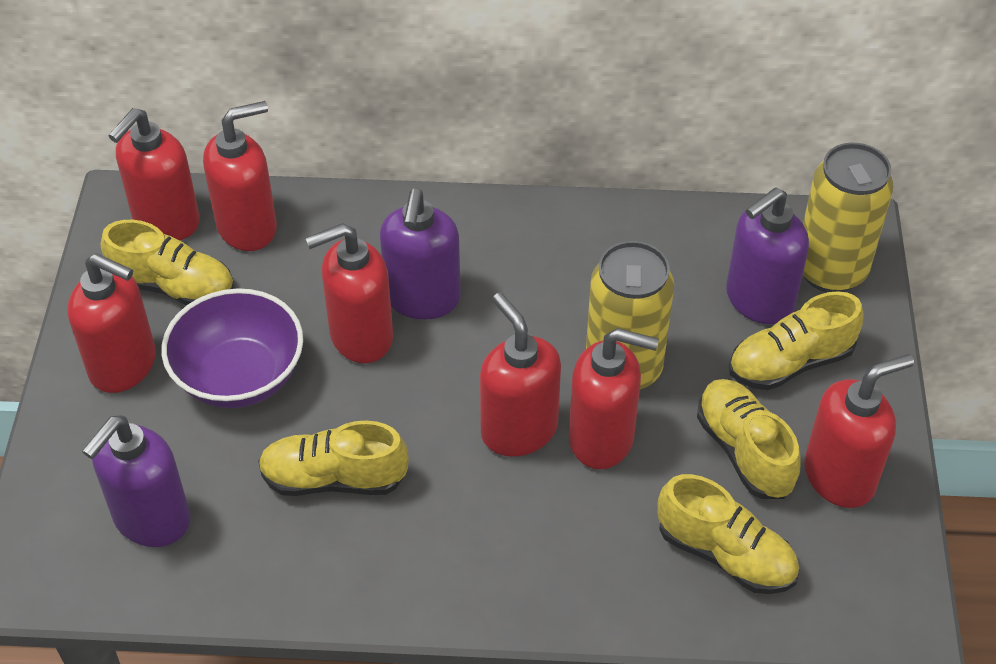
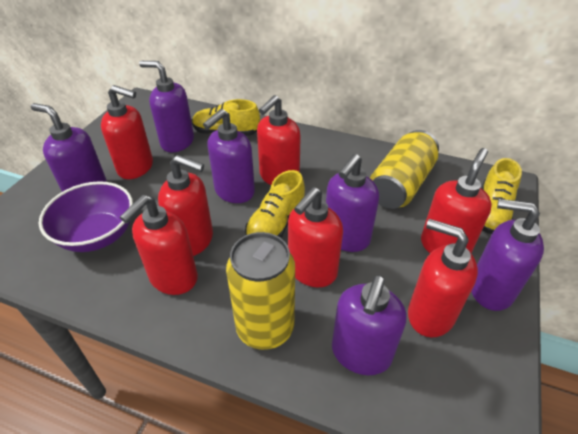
purple soap dispenser: [82,415,190,547] [380,189,461,319] [726,187,809,324] = 3 -> [31,103,107,192] [139,61,194,152] [203,109,255,203] [326,154,379,252] [332,275,407,375] [471,199,544,311] = 6
yellow shoe: [101,220,234,306] [258,421,409,496] [658,474,799,594] [697,379,801,499] [729,291,864,390] = 5 -> [192,99,260,136] [245,170,305,238] [481,158,522,234] = 3

